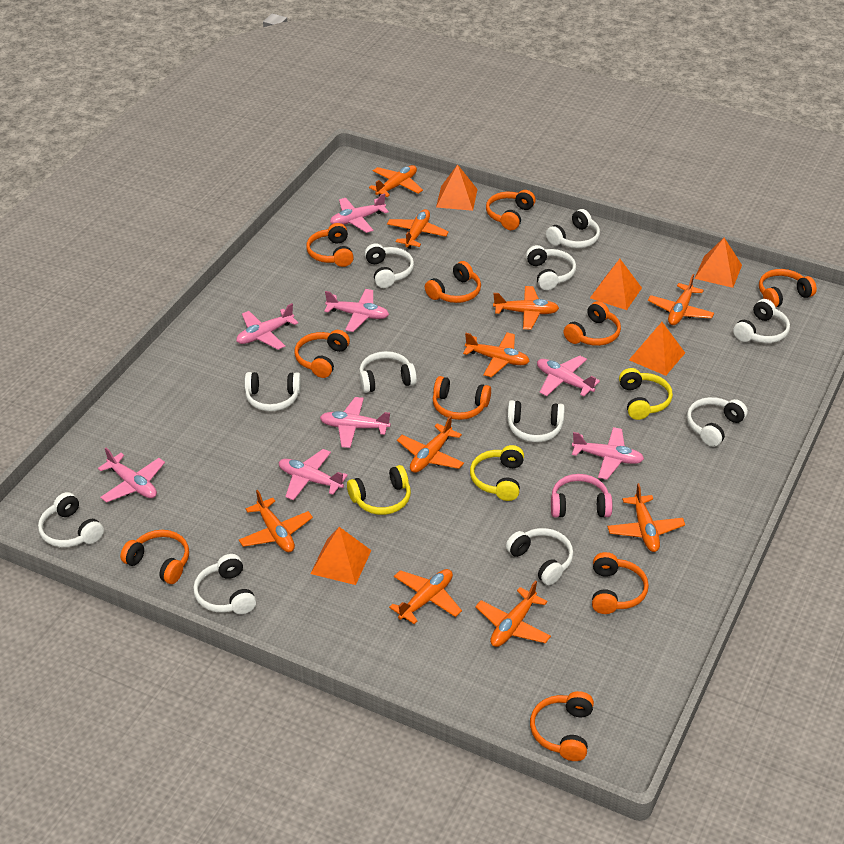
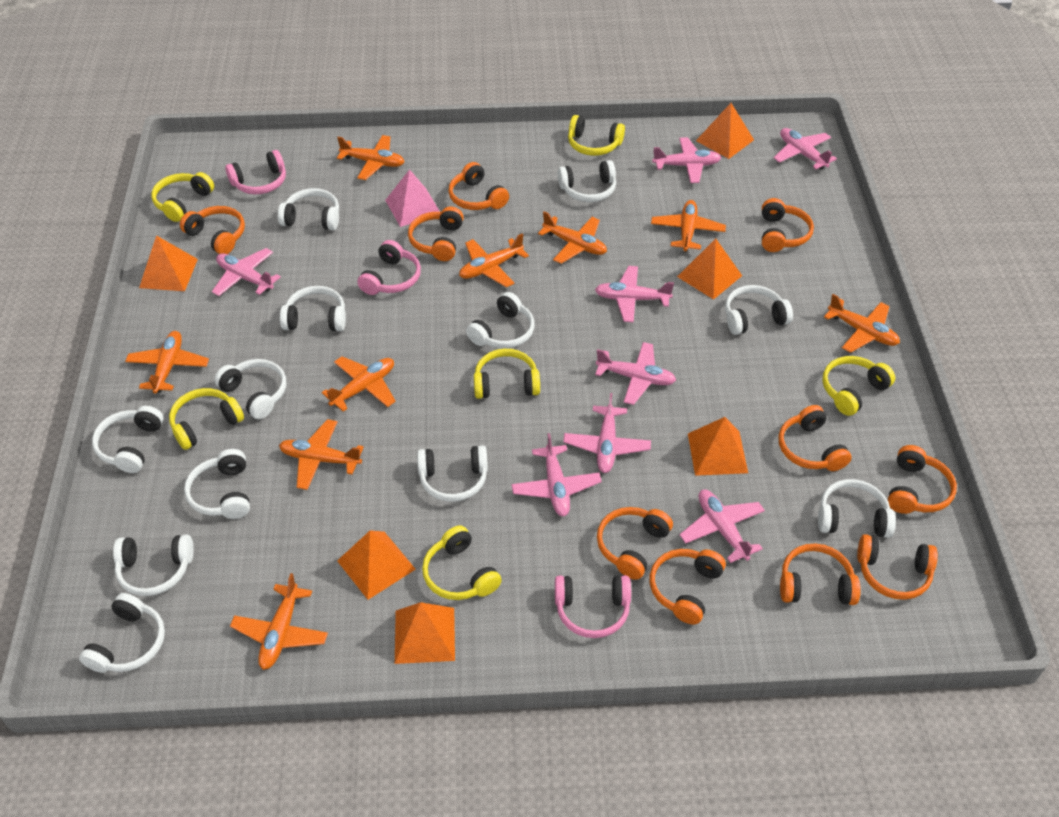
orange plane: [239,490,313,552] [369,165,423,197] [387,209,449,249] [389,569,462,624] [397,416,464,473] [463,332,530,377] [475,581,551,647] [493,286,559,330] [607,483,685,552] [648,274,714,325] = 10 -> [125,331,209,394] [230,573,328,670] [279,419,364,490] [322,356,396,411] [337,135,405,180] [459,233,529,287] [538,211,607,264] [651,200,726,252] [824,294,900,353] = 9
orange pyramid: [310,527,372,585] [436,164,478,211] [590,259,642,310] [629,322,685,376] [694,238,742,288] = 5 -> [139,235,198,291] [337,530,416,600] [395,602,455,664] [677,238,742,300] [688,417,748,476] [696,103,754,159] = 6
pink headphones: [551,474,613,518] = 1 -> [225,150,286,194] [357,240,421,295] [555,575,631,638] = 3
pink pyramid: none = 0 -> [385,169,440,227] = 1
white headphones: [38,492,104,547] [193,554,256,614] [244,372,301,411] [359,351,417,393] [365,243,414,288] [506,528,573,585] [507,400,565,442] [526,245,576,290] [546,209,600,248] [687,397,748,447] [733,299,790,343] = 11 -> [79,593,165,673] [92,406,164,473] [113,535,194,596] [184,449,250,519] [214,359,286,419] [278,188,339,230] [280,286,346,331] [417,446,488,502] [466,292,534,349] [558,160,616,202] [725,285,793,335] [818,479,896,538] = 12
yellow headphones: [347,465,411,515] [470,445,524,501] [619,368,673,420] = 3 -> [151,172,214,222] [169,388,244,450] [422,526,502,600] [474,349,540,399] [568,115,625,156] [822,356,895,416] = 6

